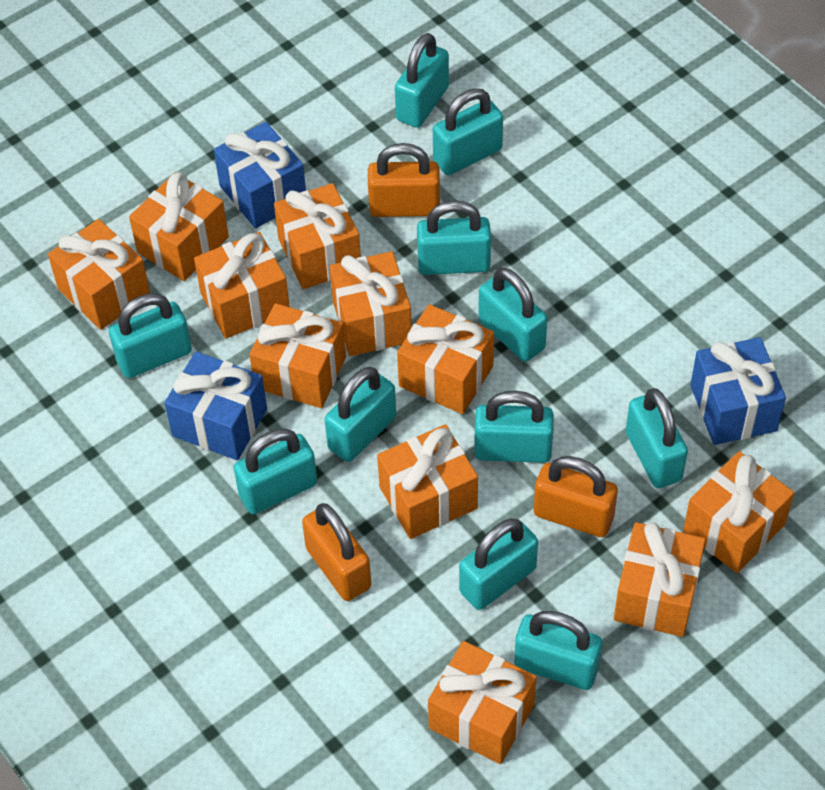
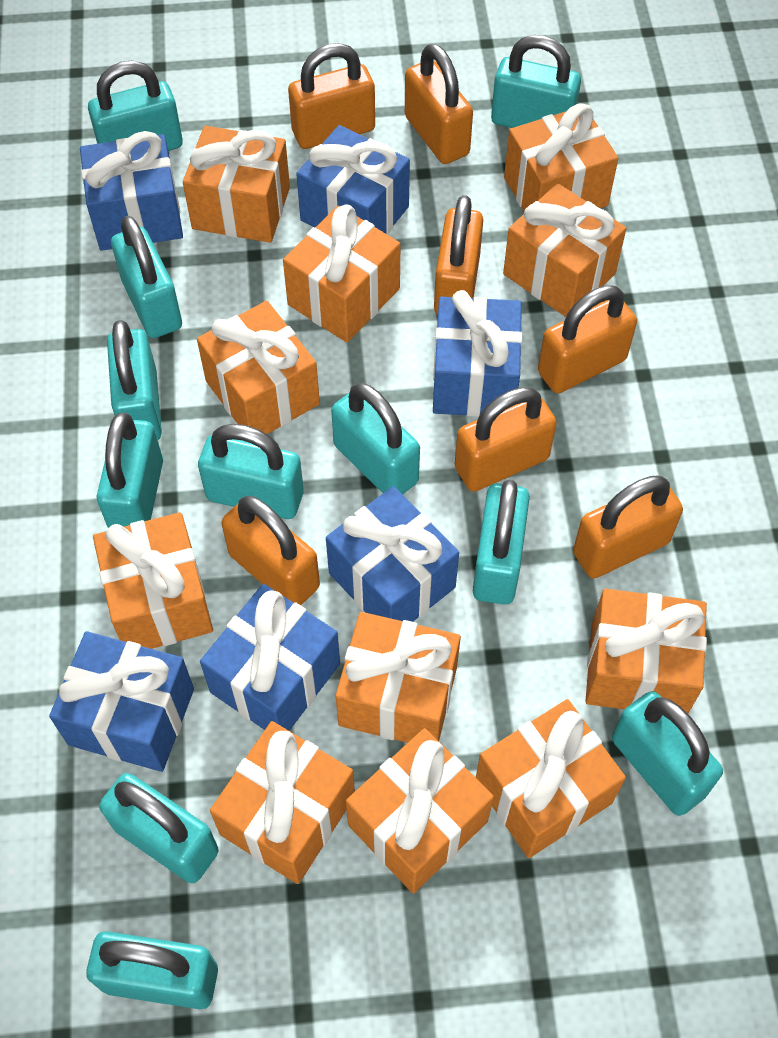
blue gift: [164,351,267,460] [214,122,306,228] [690,337,786,445] = 3 -> [49,631,194,772] [80,131,183,251] [200,584,340,731] [296,125,410,234] [326,486,459,622] [433,290,522,417] = 6
orange padlock: [302,503,371,601] [368,143,440,217] [533,456,618,537] = 3 -> [221,496,320,605] [288,43,375,149] [405,44,473,164] [434,195,483,315] [455,387,557,492] [538,285,637,393] [573,475,683,579] = 7

